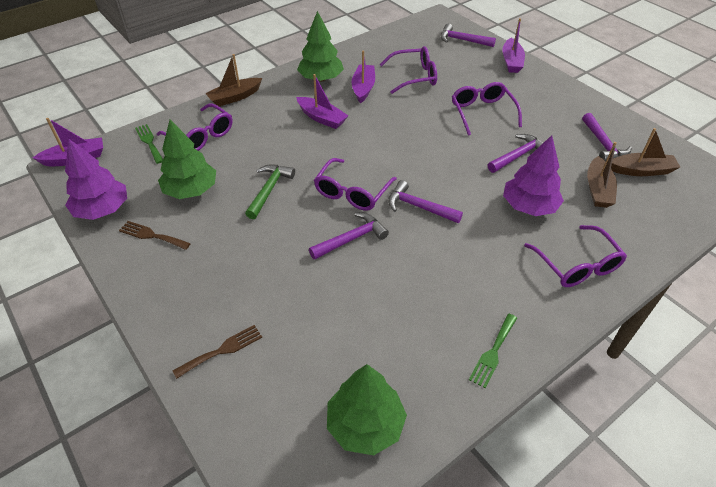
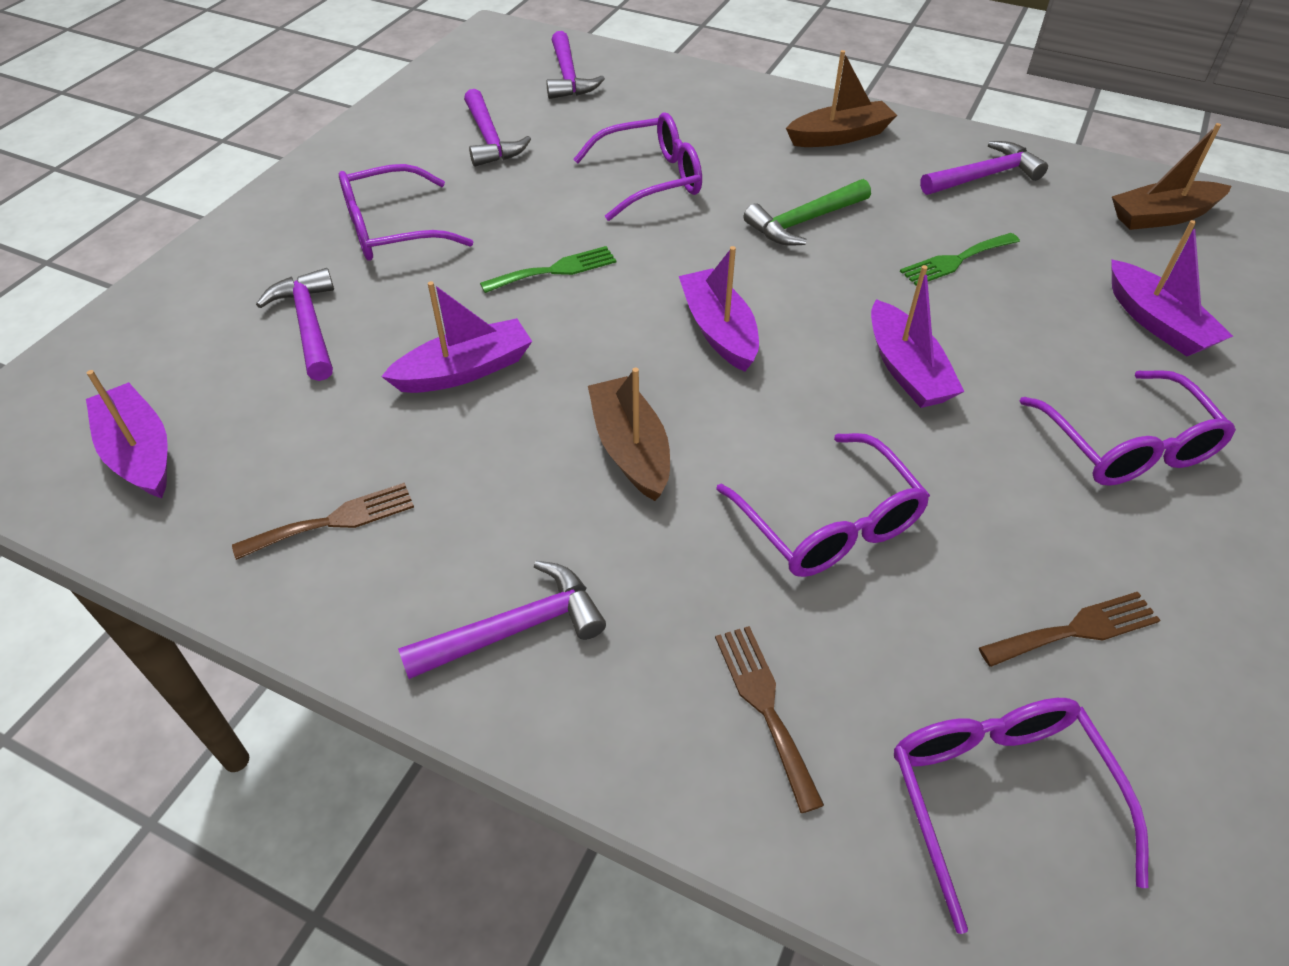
brown fork: [119,221,191,250] [172,325,262,379] = 2 -> [232,483,414,560] [715,626,824,813] [979,592,1161,667] = 3
green tree: [158,120,216,199] [297,11,344,82] [327,364,407,455] = 3 -> none = 0
purple boat: [33,118,103,167] [296,74,349,129] [352,50,375,103] [502,18,525,73] = 4 -> [86,370,168,498] [381,281,532,393] [679,246,759,372] [871,265,965,408] [1111,220,1233,357] = 5
purple tree: [65,139,127,220] [503,135,564,216] = 2 -> none = 0

